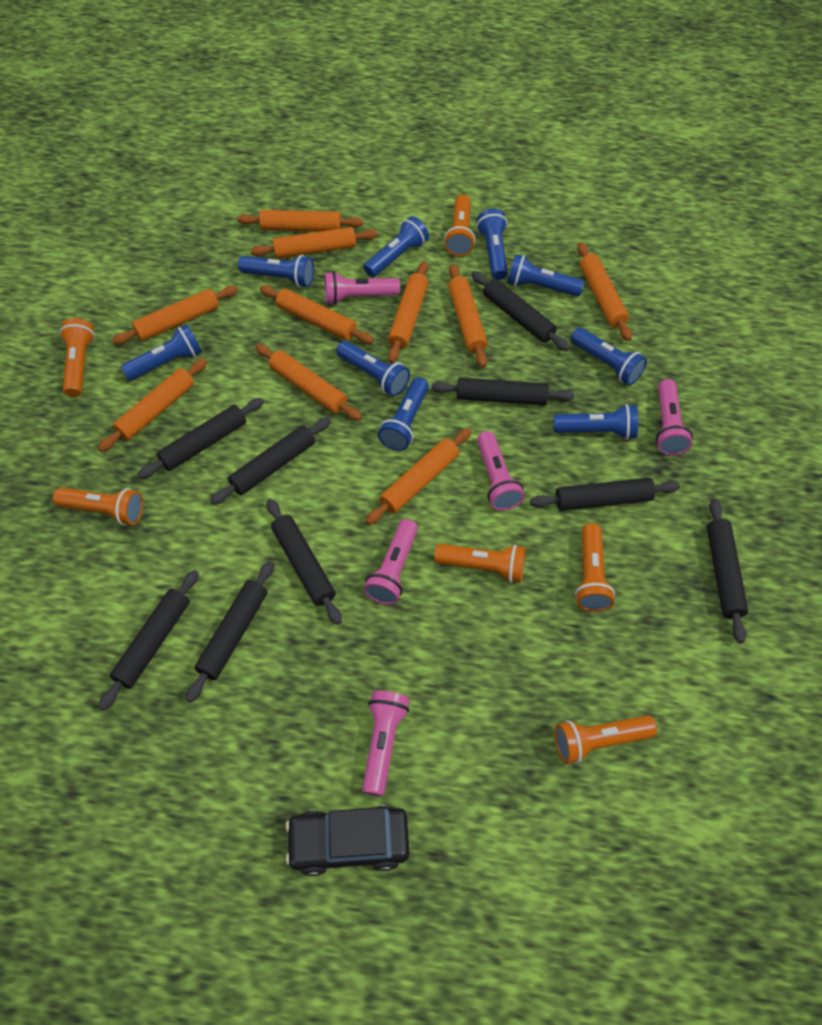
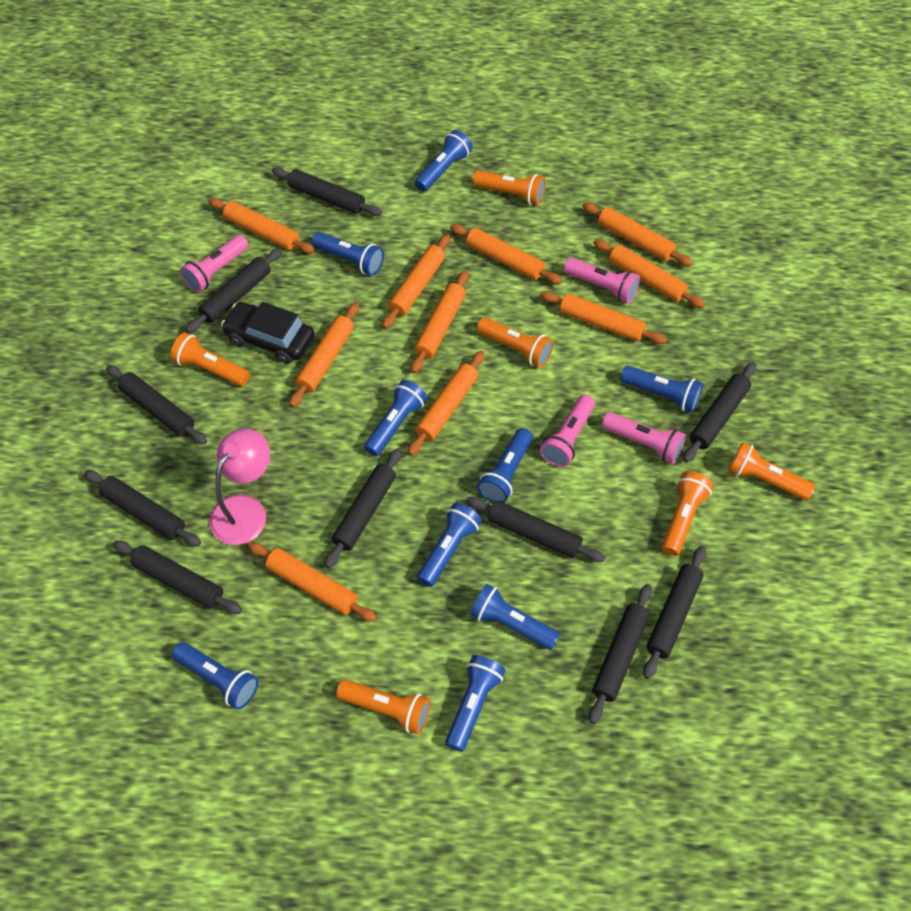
black rolling pin: [99,570,199,711] [137,398,264,479] [186,561,274,703] [210,417,331,505] [266,499,342,625] [432,378,574,405] [471,271,570,351] [530,478,680,511] [707,498,748,643] = 9 -> [84,470,201,547] [106,365,207,445] [113,540,242,614] [186,248,282,333] [272,167,382,216] [325,448,402,569] [466,496,605,562] [589,584,652,724] [643,546,706,679] [683,362,757,463] = 10
pink flashlight: [324,271,400,305] [362,691,410,796] [364,519,418,605] [477,431,525,511] [656,379,693,456] = 5 -> [180,235,249,293] [540,395,595,467] [564,258,640,303] [602,412,686,464] = 4
pink lamp: none = 0 -> [209,428,270,545] = 1

